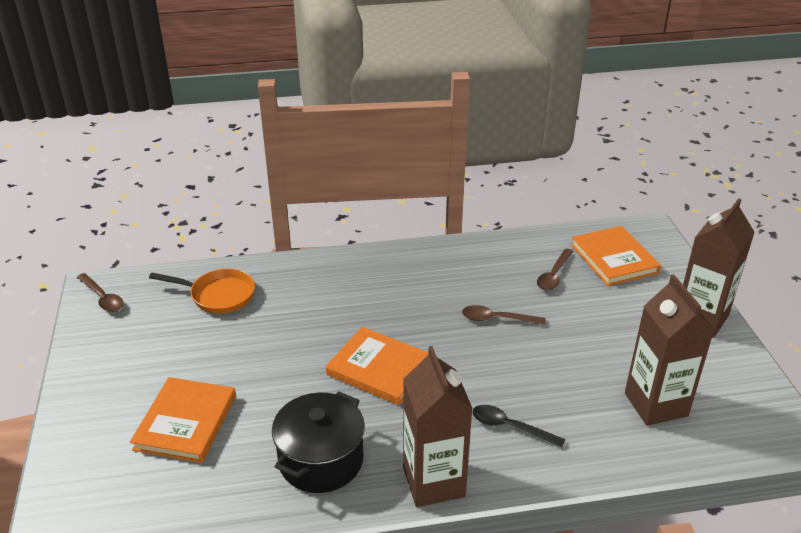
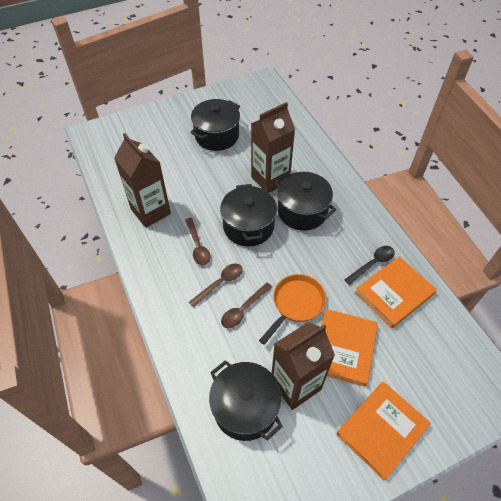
black pot: [272,391,365,493] = 1 -> [191,99,240,151] [209,360,283,441] [220,184,277,247] [274,172,336,231] = 4

